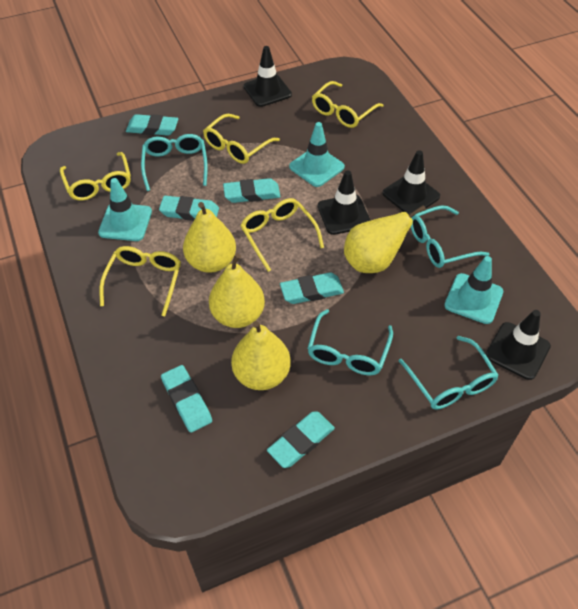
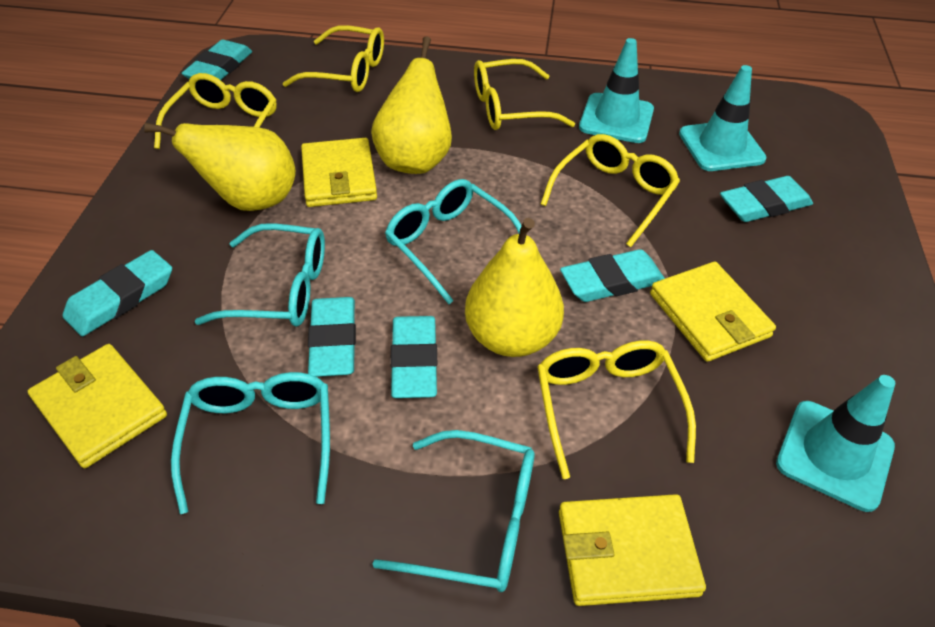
black traffic cone: [244,46,292,107] [318,170,371,235] [383,150,440,214] [486,310,551,380] = 4 -> none = 0
yellow pear: [183,202,236,273] [209,253,265,328] [231,321,291,390] [344,205,426,273] = 4 -> [144,123,296,211] [371,36,452,174] [465,218,564,357] = 3
yellow wallet: none = 0 -> [28,344,167,468] [301,138,377,207] [559,494,706,606] [650,262,776,362] = 4

